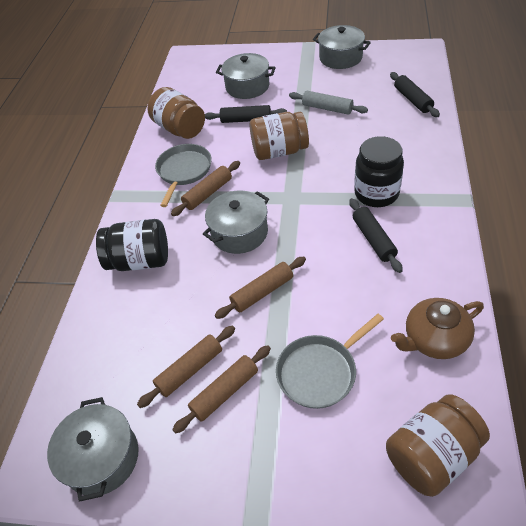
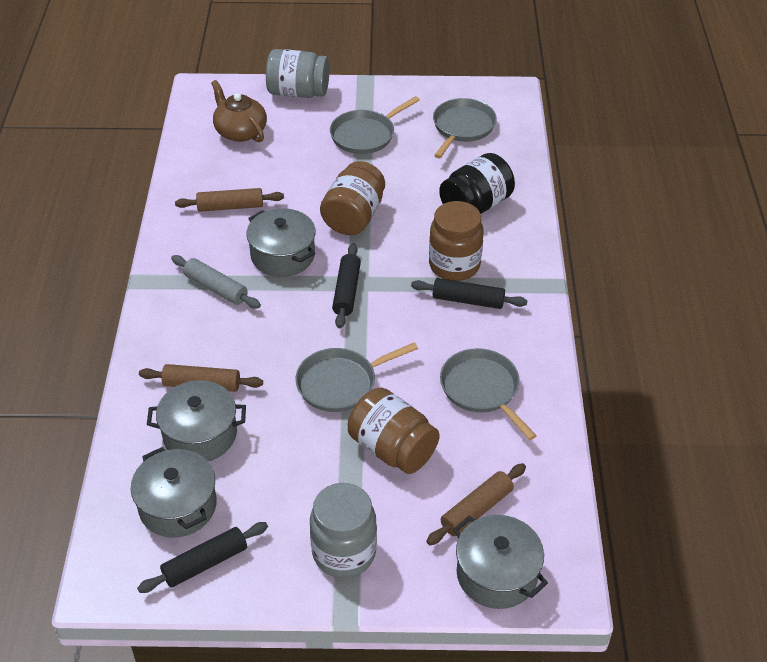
black jar: [96,219,168,271] [354,136,404,207] = 2 -> [439,153,515,214] = 1
brown rolling pin: [137,326,235,408] [171,161,240,216] [172,345,271,434] [215,257,306,319] = 4 -> [139,364,263,392] [175,188,284,212] [426,463,526,545] = 3
grey jar: none = 0 -> [266,49,329,98] [310,483,377,578] = 2
grey pan: [155,144,212,207] [276,314,384,409] = 2 -> [295,342,418,412] [330,96,420,154] [433,98,497,158] [440,348,537,440] = 4

